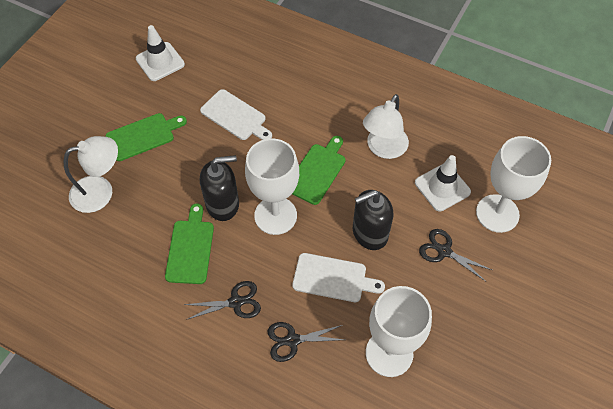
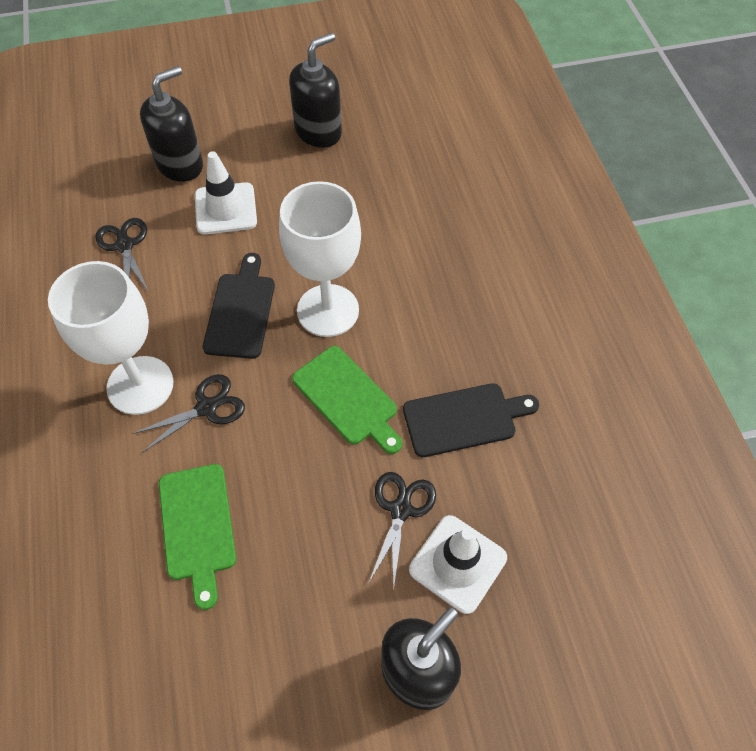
black cutting board: none = 0 -> [203,253,275,359] [403,383,539,457] = 2
black soap dispenser: [200,155,239,221] [353,190,393,250] = 2 -> [140,66,203,182] [289,32,342,148] [381,607,461,710] = 3
green cutting board: [105,113,187,161] [165,203,214,284] [292,136,345,205] = 3 -> [159,464,236,610] [292,346,402,454] = 2
white cutting board: [200,89,272,140] [292,253,385,302] = 2 -> none = 0
white goblet: [245,138,299,235] [366,286,432,377] [476,136,551,233] = 3 -> [48,261,174,415] [279,181,361,337] = 2
white lamp: [63,136,118,213] [363,94,409,159] = 2 -> none = 0

